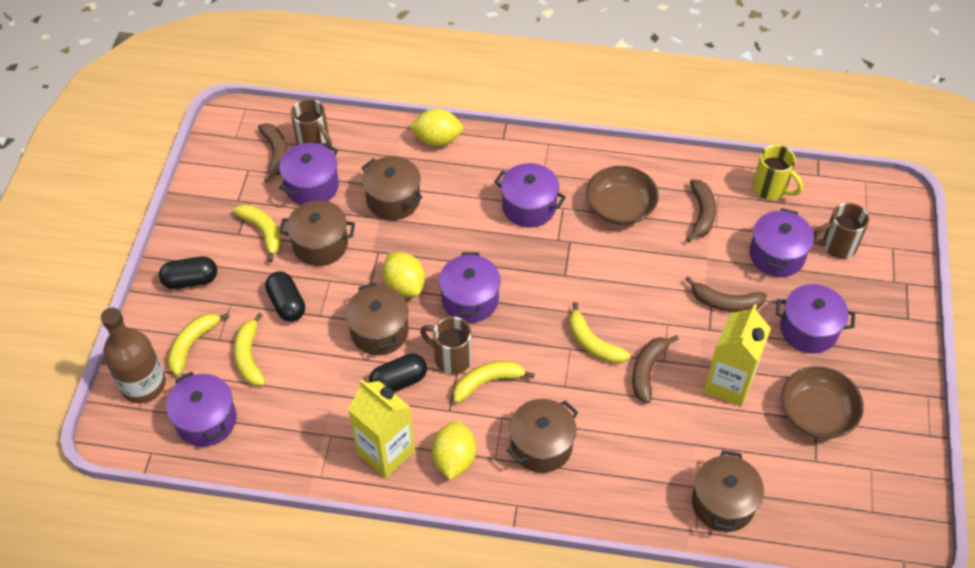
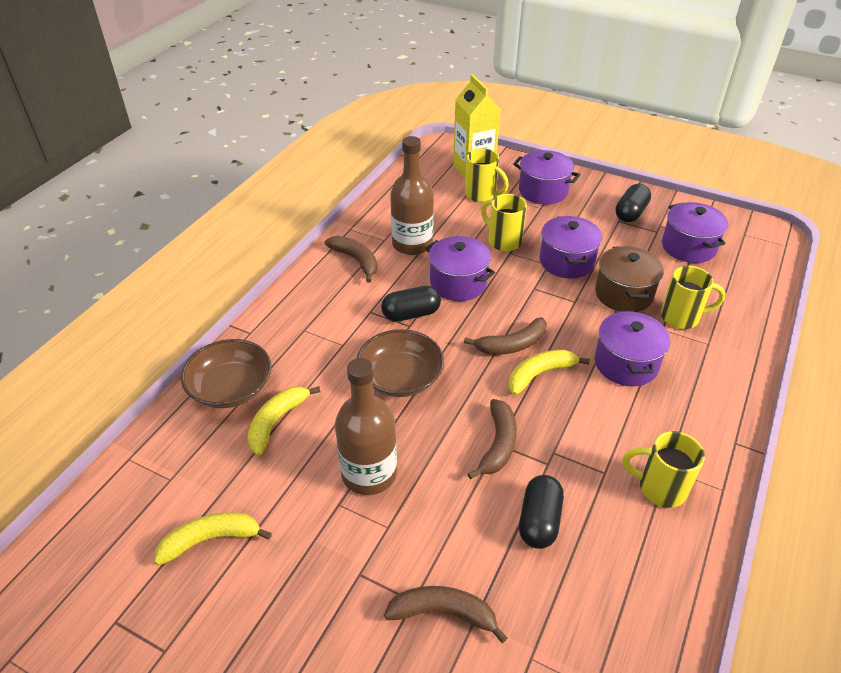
brown bottle: [101,308,166,403] = 1 -> [335,358,397,495] [390,136,434,255] = 2
brown mug: [291,99,332,146] [420,317,472,374] [813,203,869,259] = 3 -> none = 0
brown pot: [280,200,355,266] [346,283,409,355] [361,156,423,220] [506,399,578,473] [692,450,764,532] = 5 -> [595,246,664,312] = 1
purple pot: [166,371,237,447] [279,143,339,205] [439,252,501,323] [494,163,566,227] [749,208,814,277] [776,284,855,353] = 6 -> [425,236,495,301] [513,150,580,205] [540,216,602,279] [595,311,670,386] [662,202,728,263] = 5
yellow banana: [168,313,230,376] [233,204,281,262] [234,313,266,386] [453,361,535,403] [569,302,630,364] = 5 -> [154,512,272,566] [247,386,321,456] [508,349,590,395] = 3
yellow carton: [348,379,415,478] [704,304,771,407] = 2 -> [453,74,501,179] = 1
yellow lemon: [382,252,425,297] [409,109,463,146] [432,421,476,480] = 3 -> none = 0
yellow mug: [753,145,803,200] = 1 -> [465,148,509,202] [481,194,527,251] [623,431,705,508] [661,266,726,329] = 4

